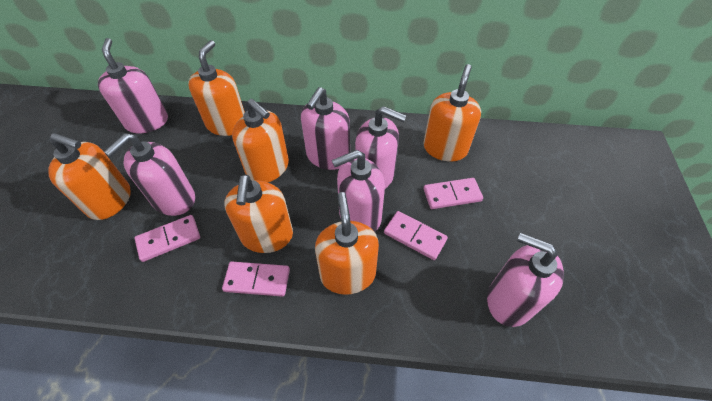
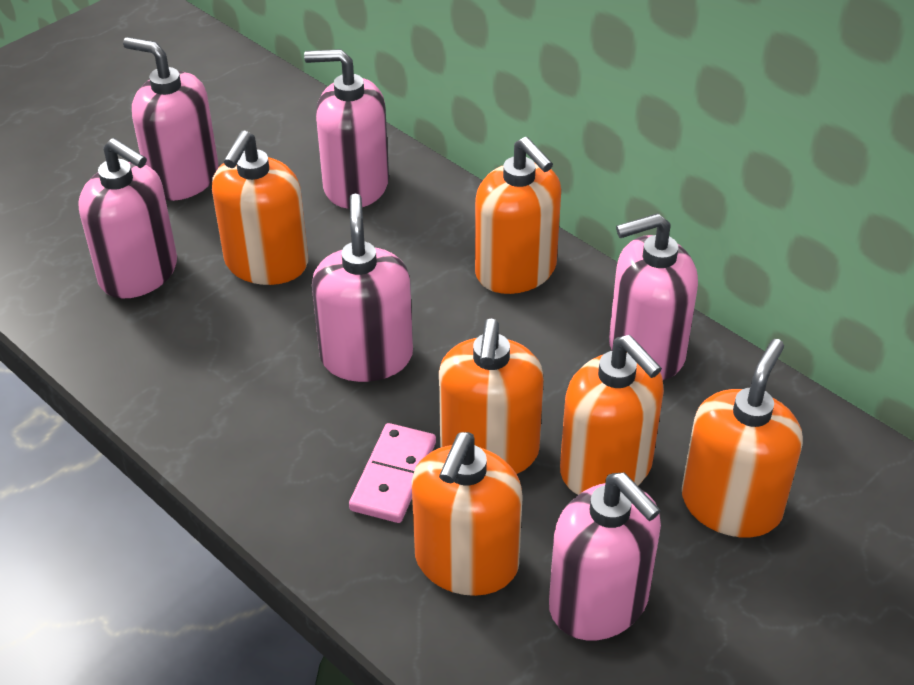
pink domino: [134,215,200,262] [222,261,290,297] [384,211,448,260] [423,178,483,209] = 4 -> [349,423,436,523] = 1

